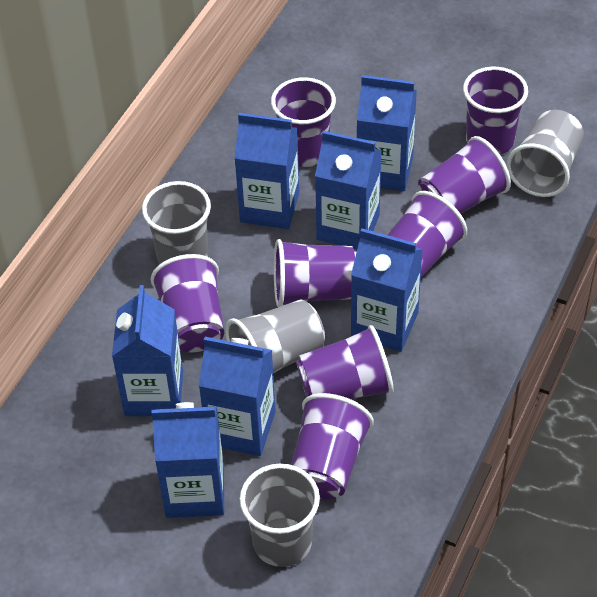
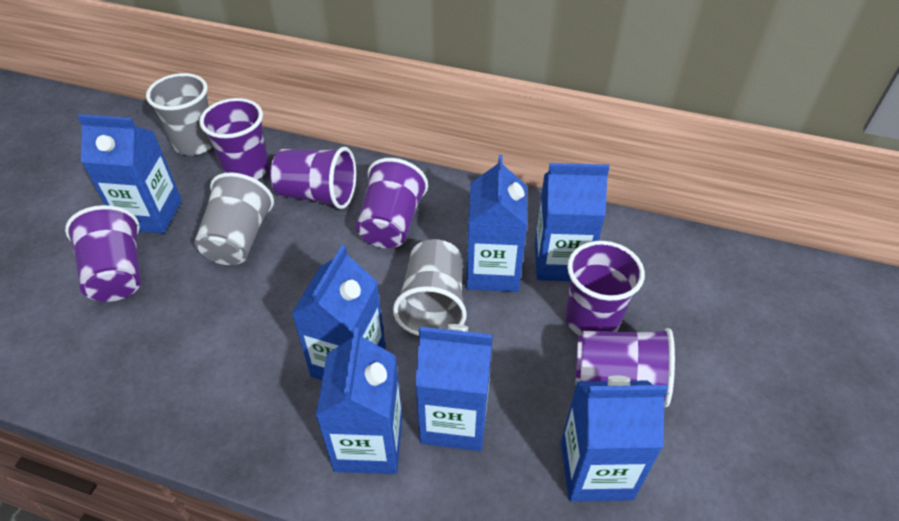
grey cup: [142,181,211,264] [226,299,325,373] [240,464,320,567] [507,110,584,197] = 4 -> [146,73,213,155] [194,172,274,265] [393,239,467,336] = 3
purple cup: [151,254,224,352] [271,77,336,167] [274,239,357,307] [291,393,374,499] [296,325,394,400] [388,191,467,278] [418,136,511,214] [463,67,528,155] = 8 -> [65,205,141,302] [199,98,269,180] [270,147,356,209] [356,158,428,248] [565,241,645,335] [575,328,675,407] = 6

